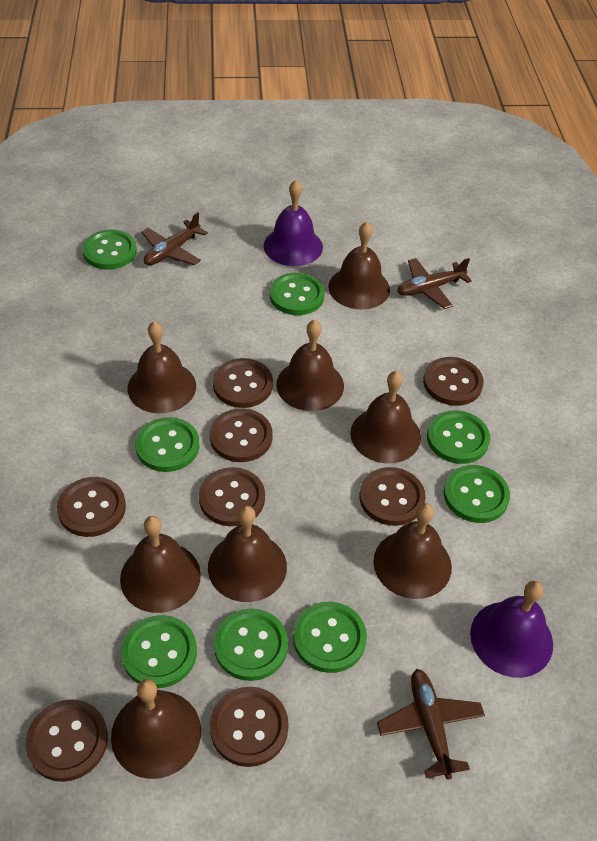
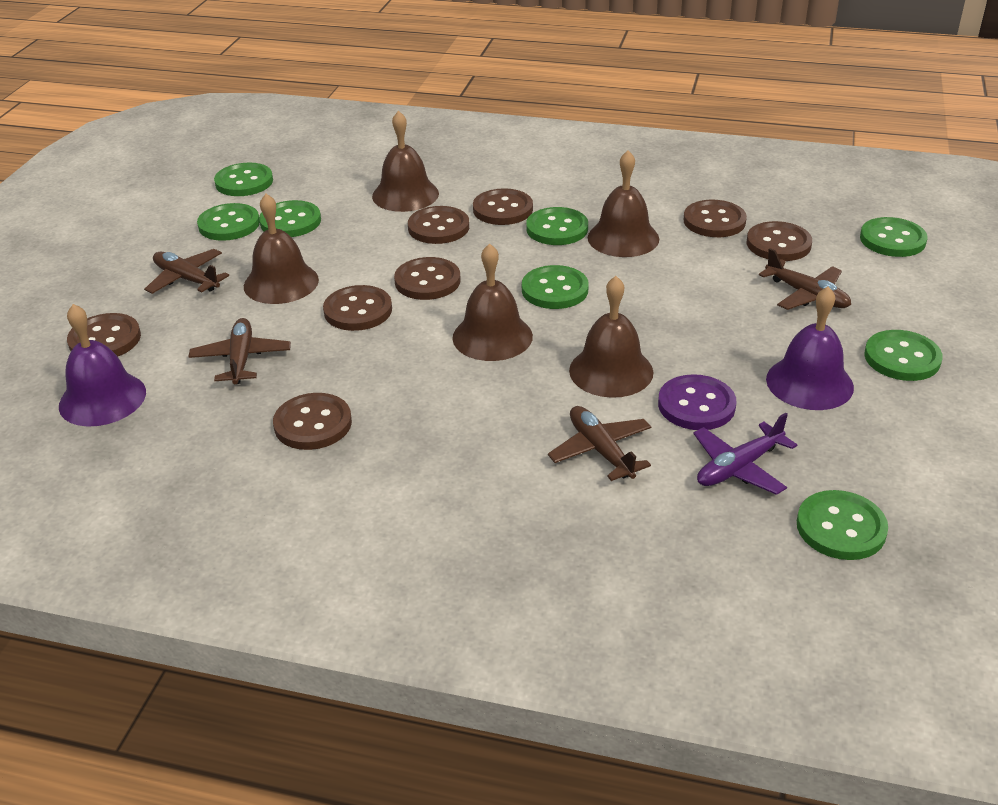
brown bell: [111,679,201,779] [120,516,201,613] [127,321,196,413] [208,506,287,602] [276,320,344,411] [329,222,390,309] [350,371,421,463] [373,503,452,599] = 8 -> [244,194,319,304] [372,111,439,212] [452,243,533,361] [569,276,653,398] [588,150,659,257] = 5
brown plane: [141,212,208,265] [377,669,485,780] [397,258,472,309] = 3 -> [144,249,229,294] [188,318,291,384] [548,406,651,481] [759,248,851,310] = 4
purple button: none = 0 -> [658,374,736,430] = 1
purple plane: none = 0 -> [693,413,797,495] = 1

